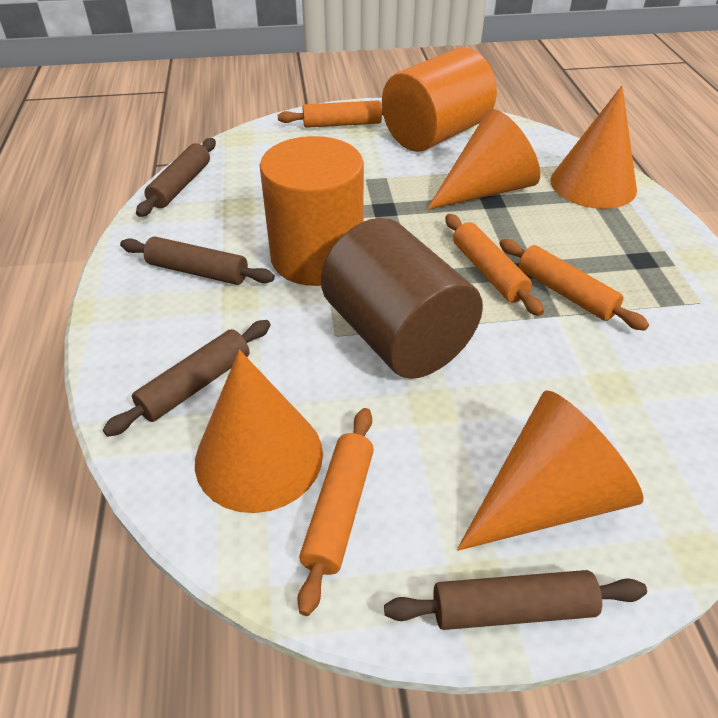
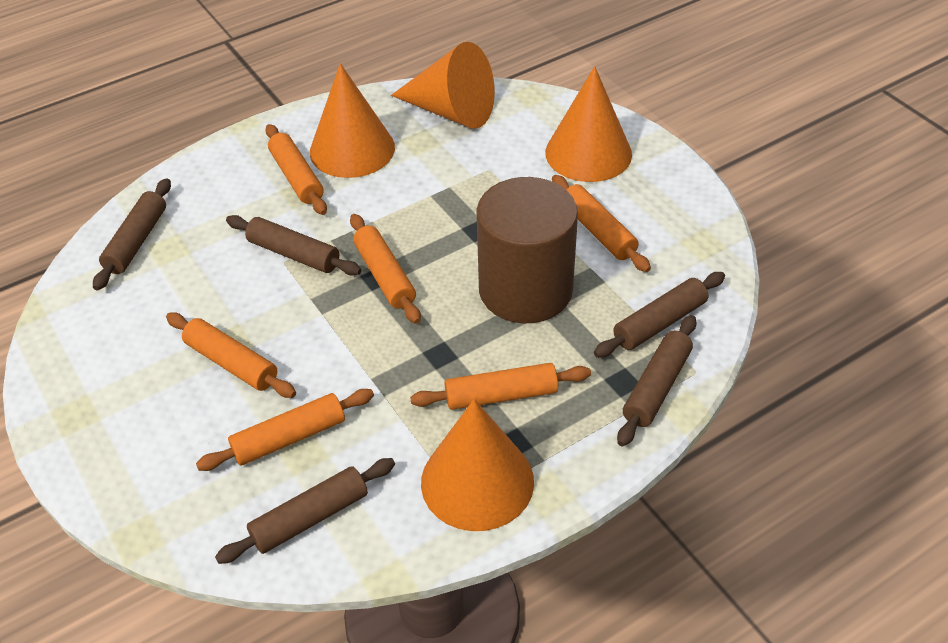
brown rolling pin: [103,320,271,437] [120,237,275,285] [136,138,216,217] [384,570,647,630] = 4 -> [93,178,171,290] [215,458,395,564] [226,215,361,276] [594,272,725,358] [617,315,696,447] = 5
orange cylinder: [260,136,364,286] [382,47,497,152] = 2 -> none = 0
orange rolling pin: [278,100,383,128] [297,408,374,616] [445,214,544,316] [499,239,649,331] = 4 -> [166,313,296,398] [196,389,374,471] [265,124,327,215] [350,214,421,324] [410,363,591,410] [552,175,651,272] = 6

